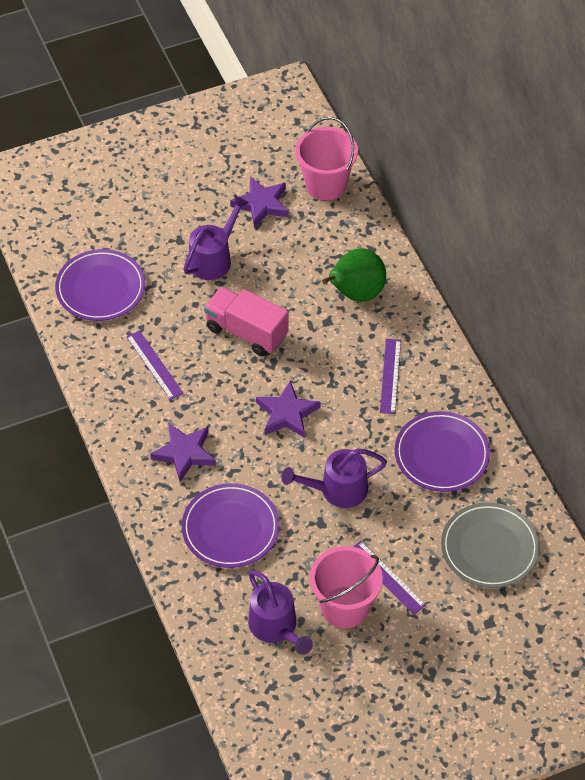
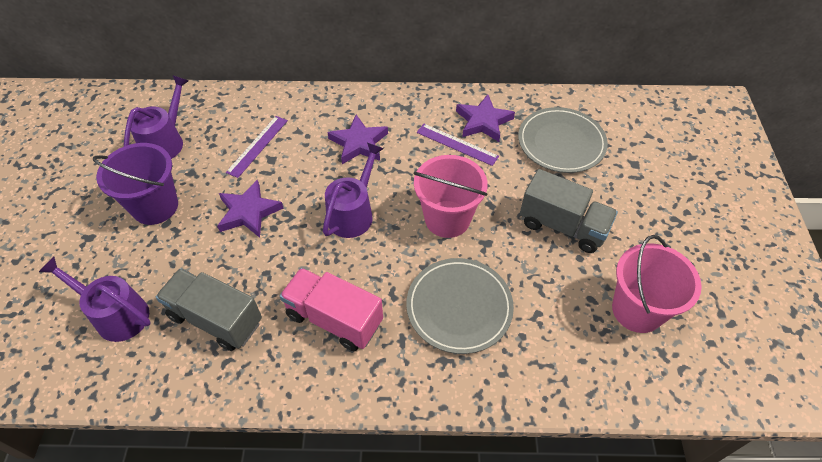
green pear: [322,248,386,301] = 1 -> none = 0
grey plate: [441,502,540,588] = 1 -> [406,258,514,354] [518,107,608,173] = 2
grey truck: none = 0 -> [156,268,262,351] [520,169,618,253] = 2
purple bucket: none = 0 -> [93,143,178,225] = 1
purple plate: [55,249,146,321] [182,483,280,568] [395,411,490,492] = 3 -> none = 0
purple ruler: [126,330,184,400] [353,541,426,615] [380,339,401,414] = 3 -> [226,116,288,178] [417,124,499,166] = 2

